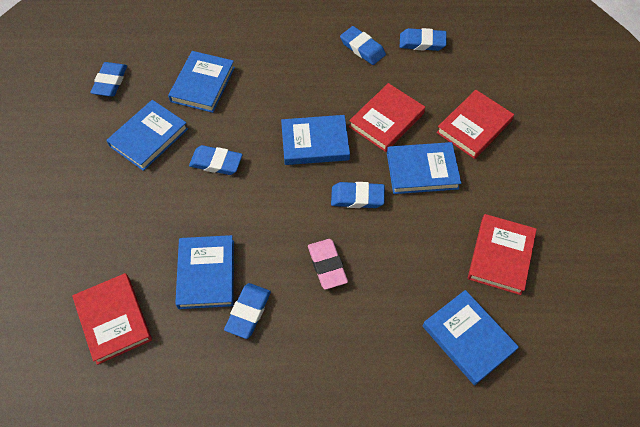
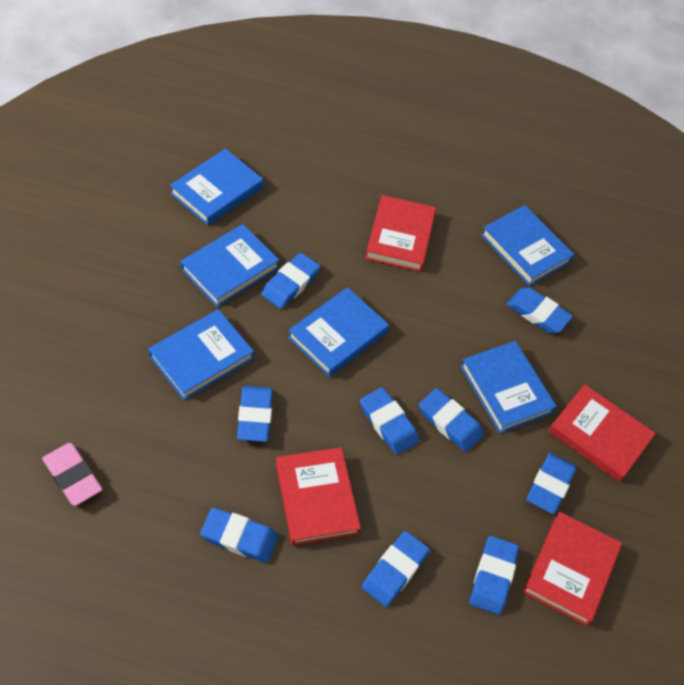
blue eraser: [90,62,127,97] [189,145,243,175] [224,283,271,339] [331,182,385,208] [340,26,386,65] [400,28,447,51] = 6 -> [200,507,278,563] [237,386,273,442] [261,253,320,309] [360,387,419,455] [362,531,430,607] [419,388,484,452] [470,536,519,615] [507,287,573,334] [527,453,576,514] = 9

